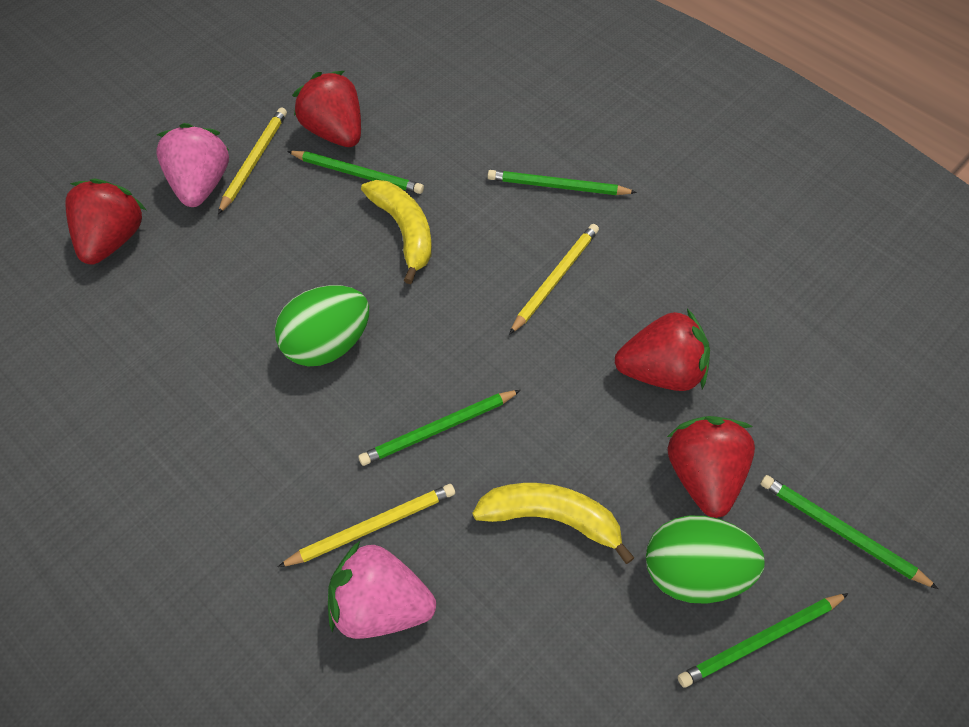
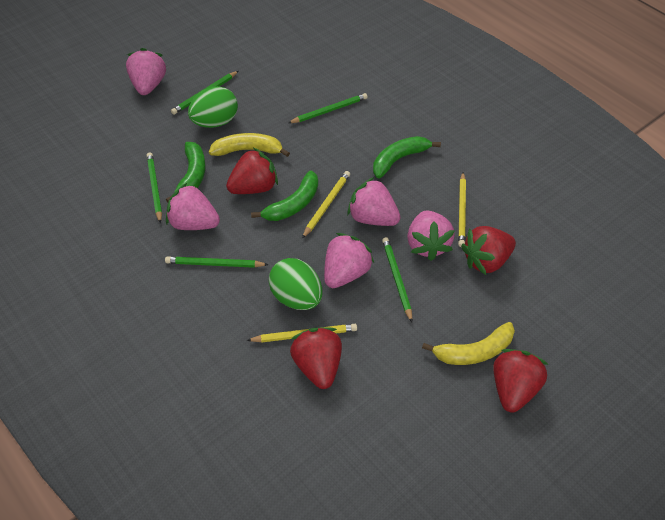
green banana: none = 0 -> [166,142,206,202] [251,171,318,221] [373,136,441,178] = 3
pink strawberry: [156,123,230,207] [328,541,436,639] = 2 -> [126,48,166,95] [166,183,220,230] [324,233,374,288] [347,177,401,226] [407,210,455,261] = 5

